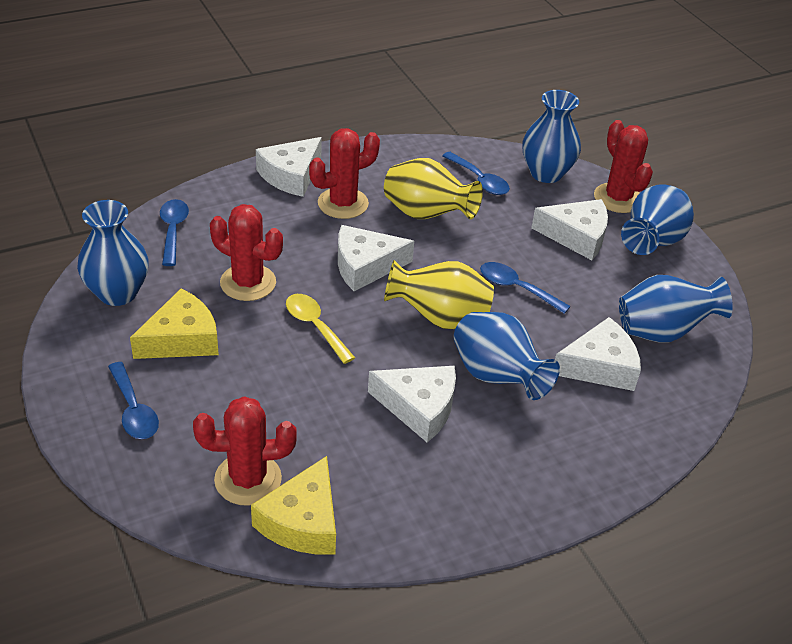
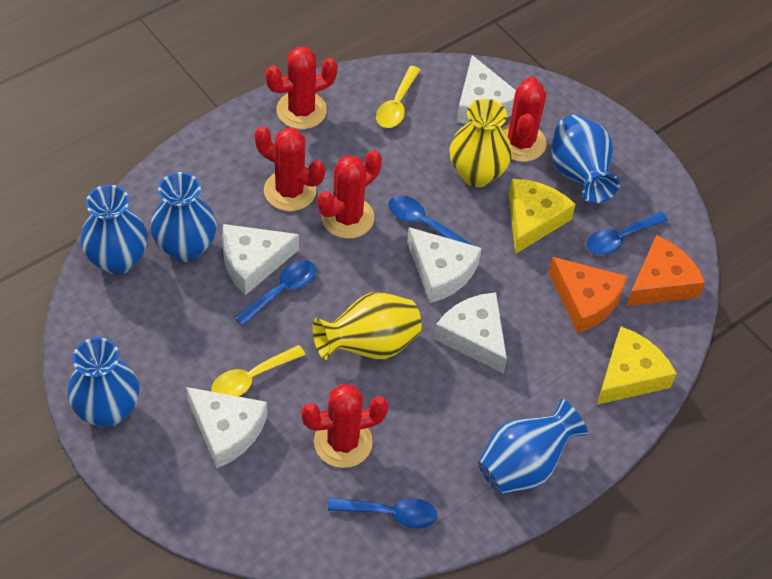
orange cheese: none = 0 -> [549,257,627,333] [626,235,705,306] = 2
red cactus: [193,396,297,506] [210,204,283,301] [309,128,380,219] [594,120,653,213] = 4 -> [255,126,325,211] [265,47,338,129] [301,384,389,468] [317,150,382,239] [502,76,547,162] = 5
yellow spoon: [286,294,355,364] = 1 -> [211,345,306,397] [376,66,421,128] = 2

